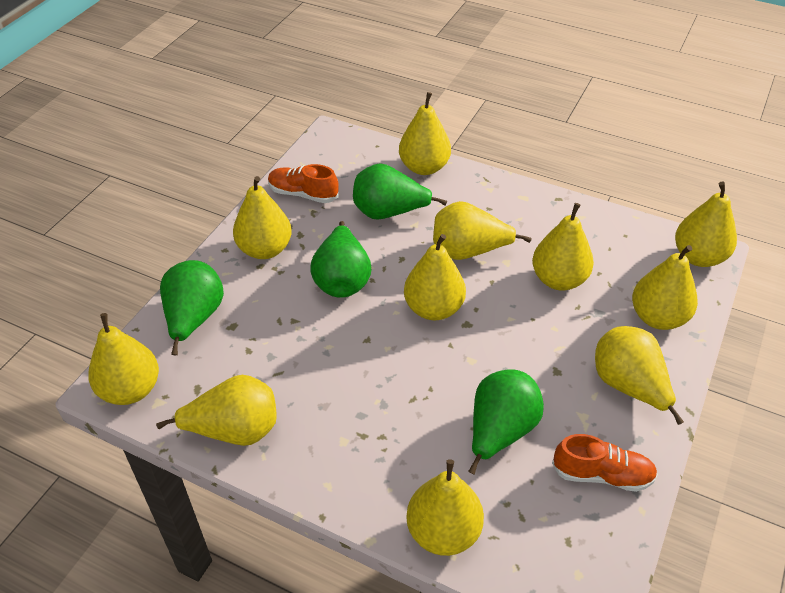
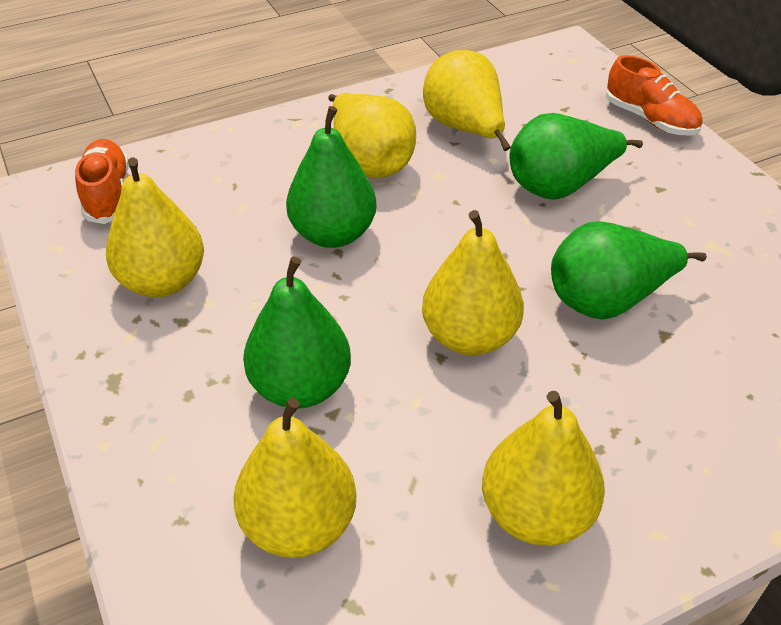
yellow pear: [88,313,159,405] [156,375,277,446] [233,176,292,259] [399,92,451,175] [404,234,466,320] [406,459,484,556] [433,201,532,260] [532,203,594,290] [595,326,684,425] [632,245,698,330] [675,181,737,267] = 11 -> [106,158,204,297] [233,398,356,558] [328,93,416,178] [422,210,524,355] [423,50,511,151] [482,391,605,546] = 6

